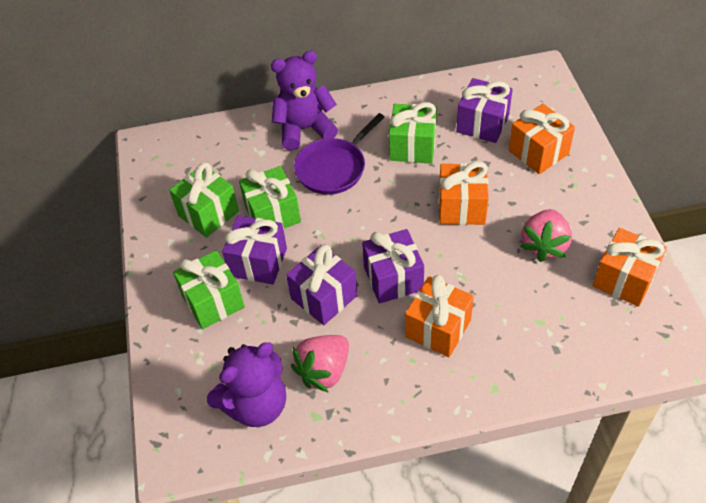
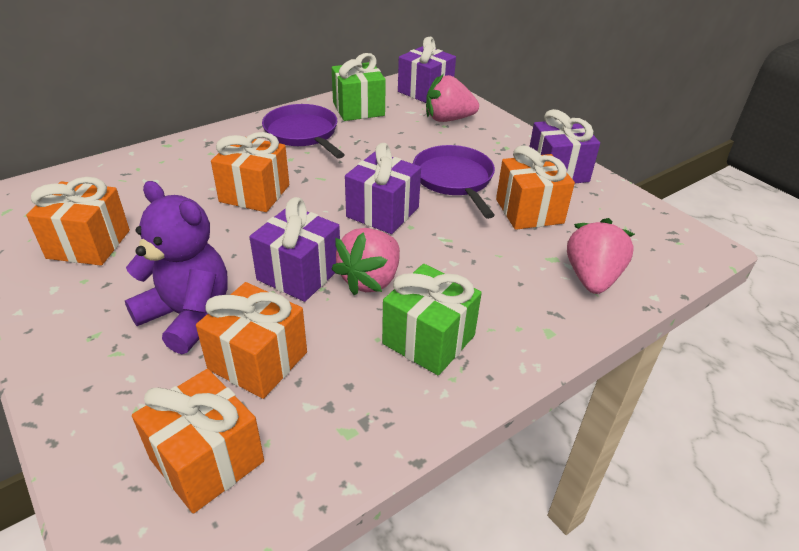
green gift: [169,162,239,238] [173,250,245,329] [239,166,301,229] [389,102,437,164] = 4 -> [332,53,386,121] [382,264,482,375] = 2
orange gift: [405,275,474,357] [439,161,489,225] [509,104,575,174] [593,228,667,307] = 4 -> [26,177,130,266] [132,369,264,513] [196,282,307,399] [211,132,289,212] [496,145,575,230] = 5
pink strawberry: [291,335,349,393] [520,209,572,262] = 2 -> [332,228,400,295] [426,74,479,122] [567,218,635,294] = 3
purple pan: [294,113,385,195] = 1 -> [262,104,345,159] [413,145,495,219] = 2
purple teddy bear: [207,342,286,427] [271,51,338,151] = 2 -> [125,181,228,354] = 1

